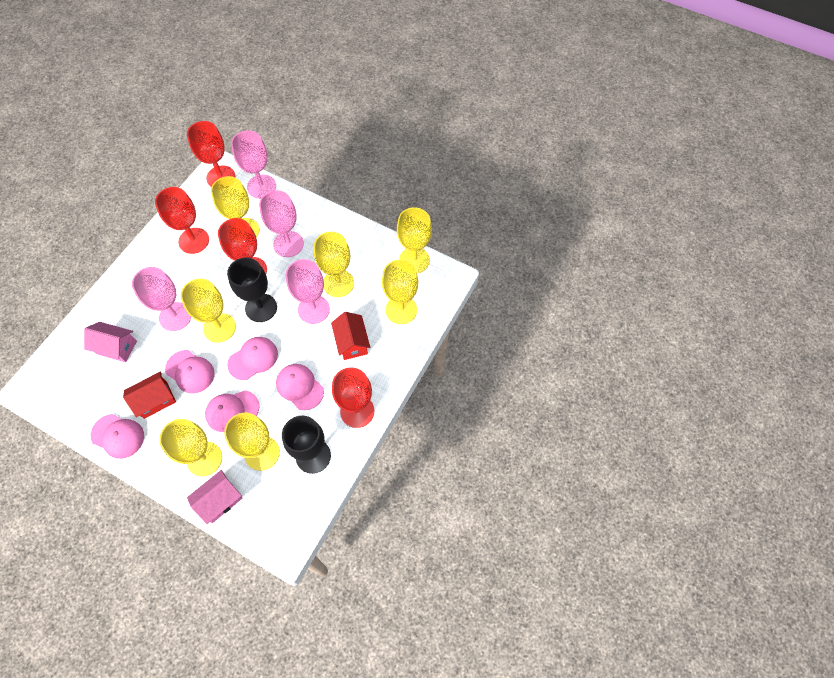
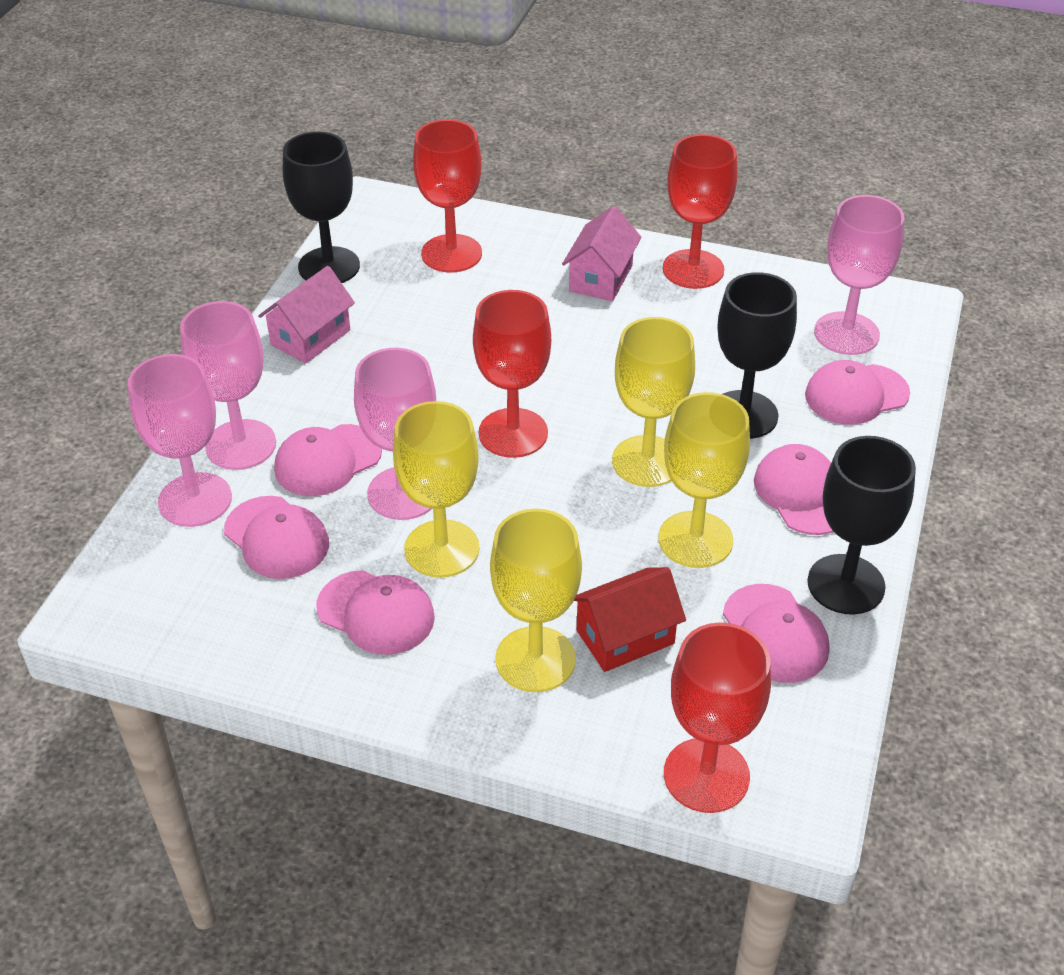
black goblet: [227,257,277,322] [282,416,331,474] = 2 -> [283,131,360,283] [718,272,797,439] [807,436,916,615] = 3
pink cap: [91,414,144,459] [165,350,215,394] [205,390,259,432] [227,337,278,380] [276,364,324,410] = 5 -> [224,496,329,579] [274,424,382,496] [316,570,435,655] [723,584,829,683] [754,444,833,535] [805,360,910,425] = 6
red house: [123,371,176,419] [331,312,370,360] = 2 -> [574,567,686,672] = 1
yellow goblet: [159,419,222,477] [181,279,236,343] [211,176,259,237] [224,413,280,471] [314,232,354,297] [382,260,418,324] [397,207,432,274] = 7 -> [393,401,479,578] [490,509,582,692] [612,317,695,487] [659,392,750,568] = 4

